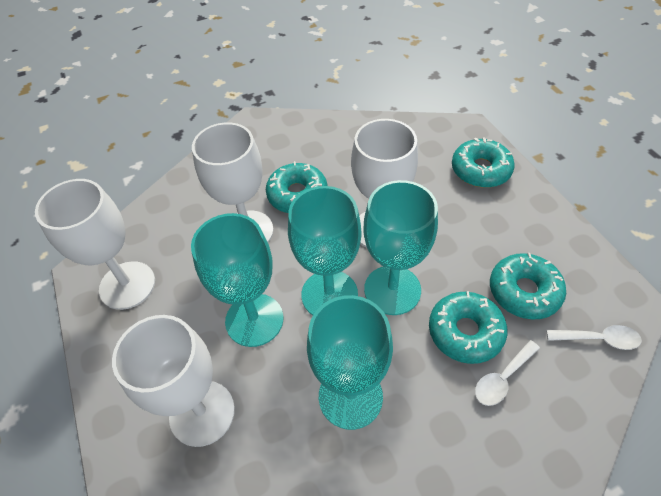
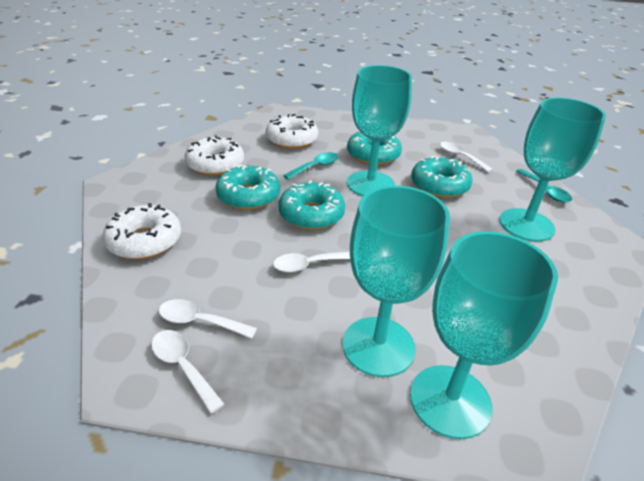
turquoise spoon: none = 0 -> [283,152,338,180] [516,169,572,203] = 2
white donut: none = 0 -> [103,203,181,259] [184,135,244,176] [266,114,318,149] = 3
white goblet: [35,179,155,310] [112,315,235,447] [192,123,273,242] [351,119,418,248] = 4 -> none = 0
white spoon: [475,340,540,406] [546,325,642,350] = 2 -> [151,330,224,414] [159,299,257,338] [273,252,350,273] [440,142,493,172] = 4

